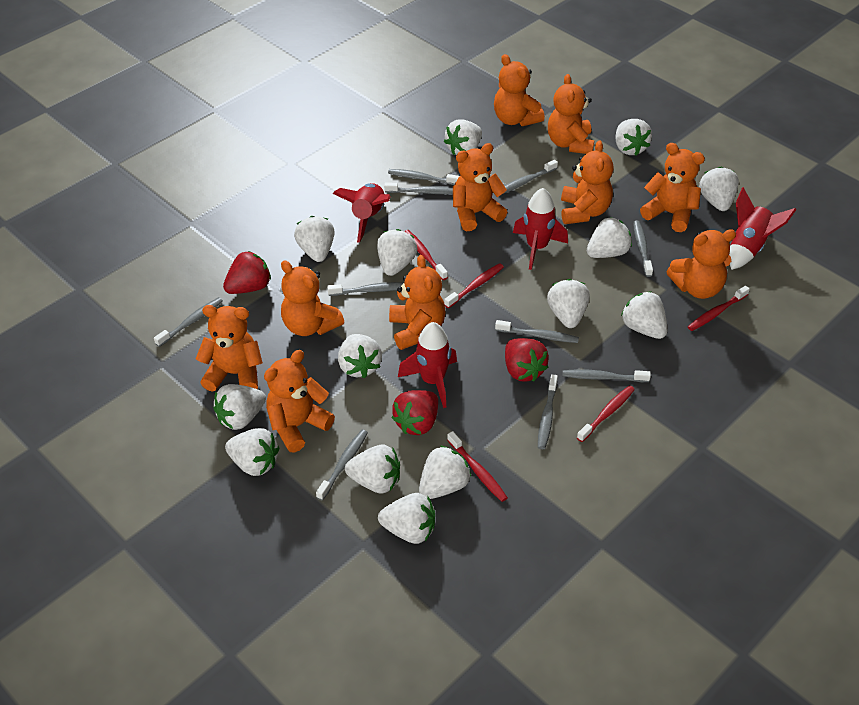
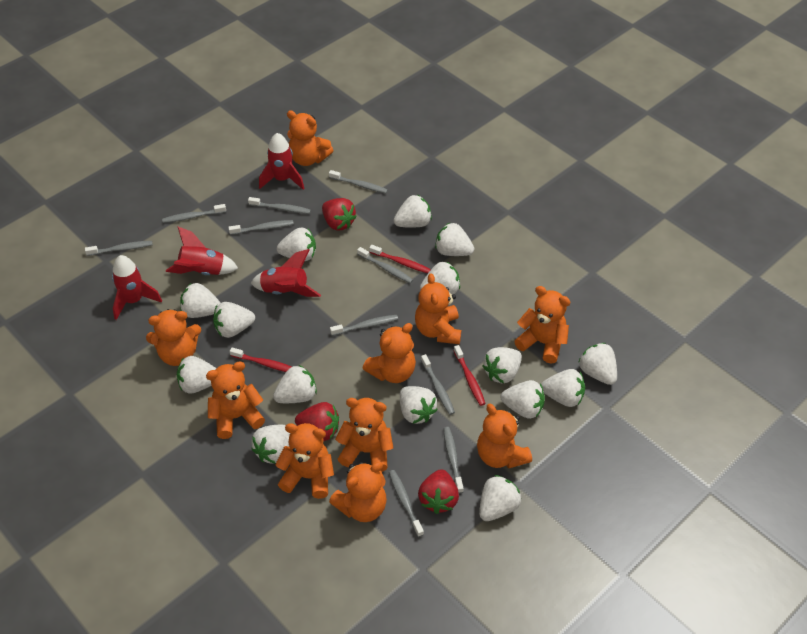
red toothbrush: [404,230,448,280] [444,263,504,308] [447,431,508,502] [577,385,635,442] [688,286,750,331] = 5 -> [230,347,292,372] [369,245,431,273] [454,345,486,406] = 3
white strawberry: [213,384,266,430] [225,428,279,476] [294,216,335,262] [338,334,382,379] [345,445,400,494] [377,229,417,276] [378,493,435,544] [419,446,471,499] [444,119,482,155] [547,279,590,328] [587,217,632,258] [615,119,652,156] [621,291,668,339] [699,167,739,211] = 14 -> [177,356,217,394] [180,283,220,318] [213,302,255,338] [251,425,290,464] [273,365,317,403] [277,228,316,261] [394,195,432,228] [400,386,438,424] [420,261,460,295] [435,223,474,256] [479,475,521,521] [483,347,522,384] [501,380,545,419] [541,369,585,407] [579,343,617,385] = 15

